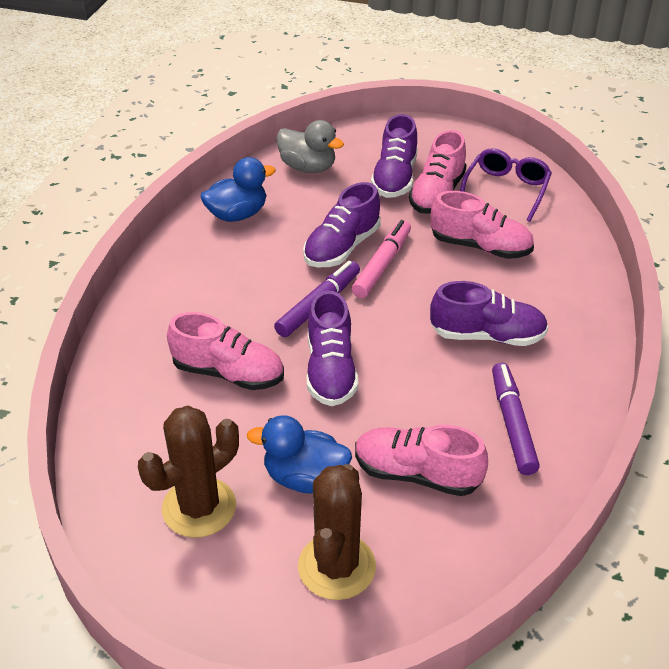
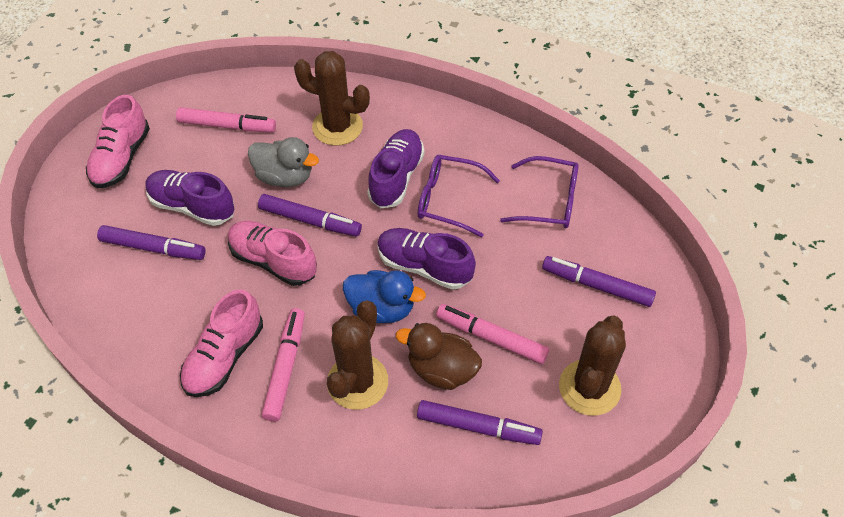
blue duck: [200,157,276,222] [247,415,352,494] = 2 -> [343,270,426,323] = 1
brown cactus: [138,406,239,538] [298,464,376,600] = 2 -> [294,51,370,146] [327,300,388,410] [559,316,626,416] = 3
brown duck: none = 0 -> [396,323,482,390] = 1
pink marker: [352,220,411,298] = 1 -> [176,107,276,132] [262,308,305,422] [436,304,549,364] = 3
pink shoe: [167,312,284,390] [355,425,488,496] [409,130,466,214] [431,191,534,259] = 4 -> [86,95,150,188] [180,289,263,397] [228,221,317,286] = 3
purple glasses: [460,148,552,222] = 1 -> [418,155,500,237] [500,156,579,228] = 2
purple marker: [274,261,360,337] [492,363,540,475] = 2 -> [97,225,206,260] [258,194,362,237] [417,400,543,445] [542,256,656,307] = 4
purple shoe: [303,182,381,267] [307,291,358,406] [371,114,418,198] [430,281,548,346] = 4 -> [145,170,234,226] [367,129,425,208] [377,228,476,290] = 3

